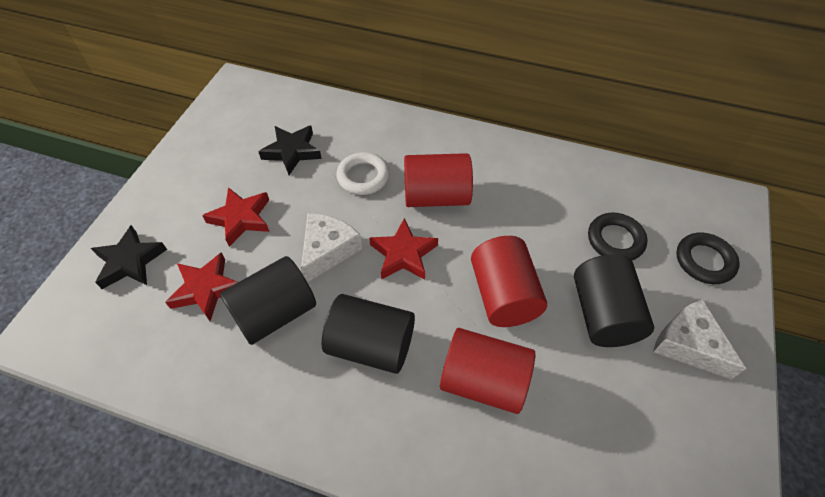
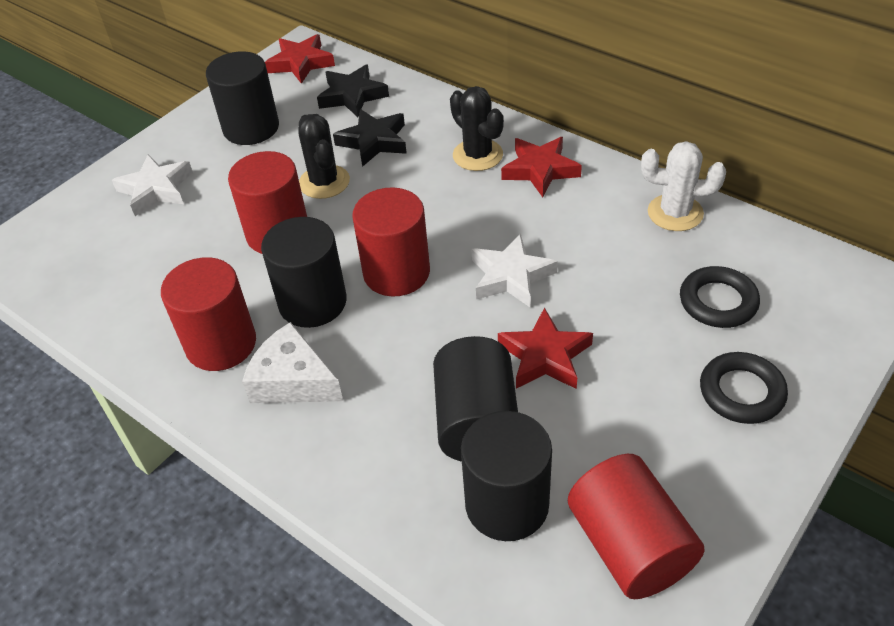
black cactus: none = 0 -> [298,114,350,199] [450,86,504,171] = 2
black cylinder: [220,256,316,345] [322,294,415,374] [574,254,654,347] = 3 -> [206,51,279,145] [261,217,347,328] [433,336,518,462] [461,411,552,541] = 4
red cylinder: [404,153,473,207] [440,328,536,414] [471,236,547,327] = 3 -> [161,257,256,371] [228,151,307,254] [352,187,430,296] [568,454,705,599] = 4
white cactus: none = 0 -> [641,141,726,231] = 1
white cheese: [301,213,362,283] [653,300,746,379] = 2 -> [242,322,343,403] = 1
white ring: [336,152,390,195] = 1 -> none = 0
white star: none = 0 -> [112,155,193,216] [471,233,558,308] = 2

